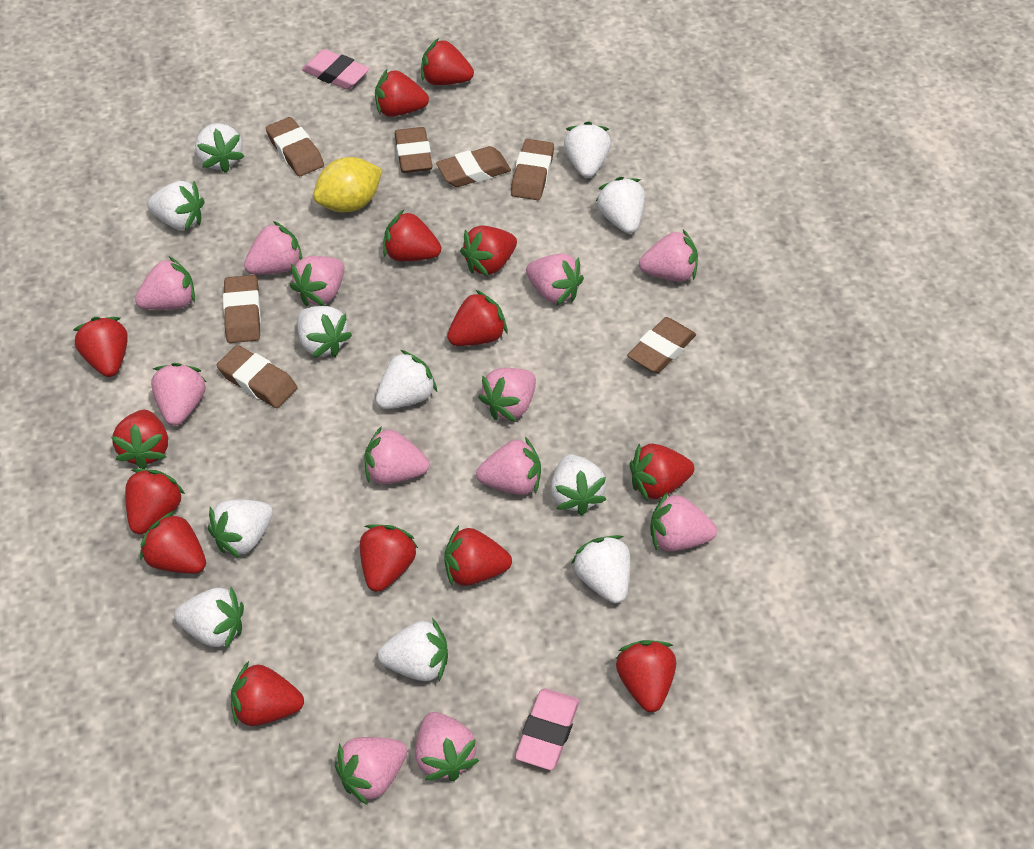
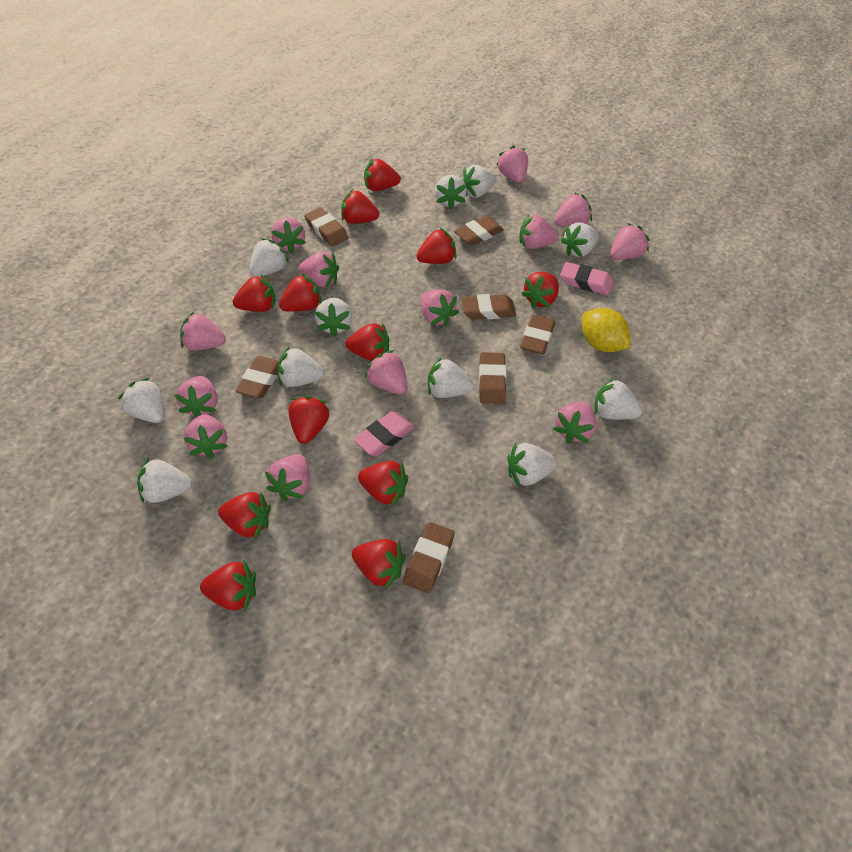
pink strawberry: [135,256,195,310] [151,363,206,426] [244,221,303,275] [290,256,344,307] [335,737,407,805] [365,426,429,484] [416,712,479,781] [476,437,541,495] [478,368,536,422] [526,253,584,305] [639,230,698,282] [650,492,717,552] = 12 -> [175,376,218,417] [180,312,226,351] [184,414,228,459] [265,454,310,501] [271,218,306,253] [298,252,339,287] [365,350,408,394] [421,289,459,327] [497,146,528,183] [519,214,559,249] [553,402,597,444] [554,192,592,227] [610,223,649,260] = 13
red strawberry: [73,317,128,377] [111,410,168,469] [125,469,185,534] [140,511,206,573] [231,661,304,726] [360,524,418,592] [375,69,429,117] [383,210,441,261] [421,38,474,85] [444,525,512,586] [447,290,508,346] [460,226,517,276] [616,640,676,712] [630,443,694,501] = 14 -> [200,561,256,612] [218,492,271,540] [233,274,275,312] [279,273,322,312] [288,396,330,444] [341,190,379,224] [346,323,389,361] [352,539,406,589] [358,461,408,507] [364,158,401,191] [416,228,457,264] [521,272,559,308] = 12

